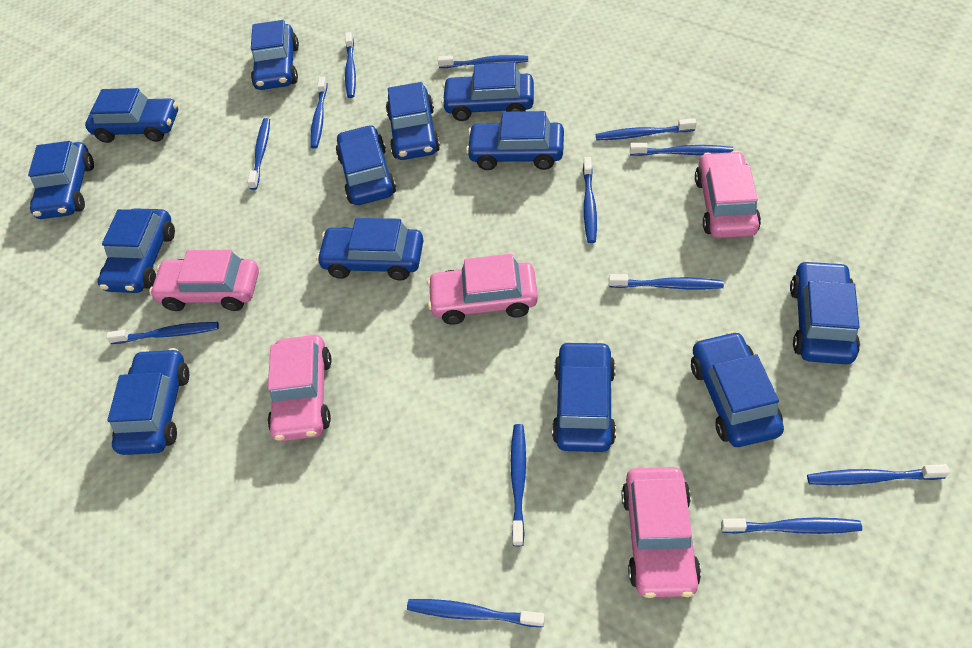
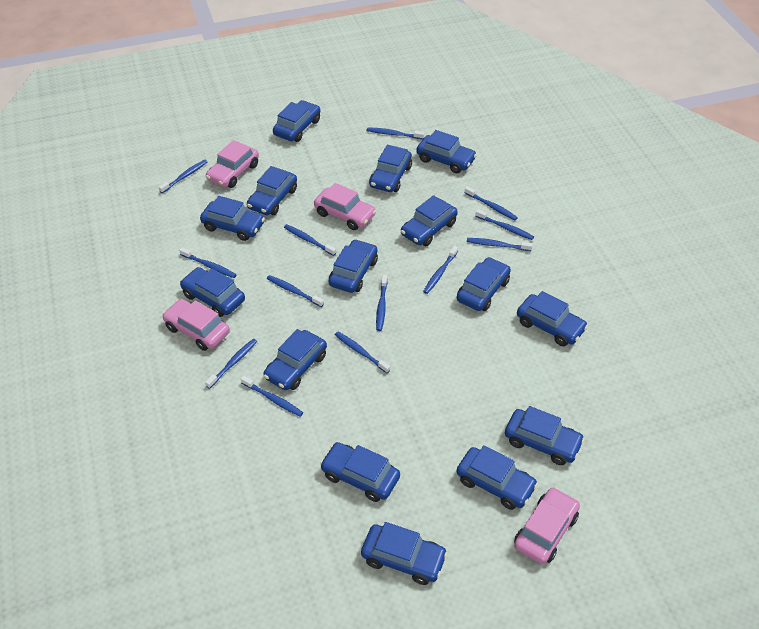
blue car: [28,141,94,219] [85,88,178,143] [98,208,175,293] [107,348,189,455] [251,20,299,90] [316,218,424,280] [336,125,396,205] [386,82,440,160] [441,62,534,121] [466,111,564,170] [552,341,616,452] [691,331,784,447] [790,260,860,364] = 13 -> [180,267,245,317] [200,196,265,241] [247,166,297,215] [263,329,327,390] [273,100,320,142] [320,442,400,502] [329,239,378,293] [361,522,448,585] [369,145,412,192] [401,195,458,246] [416,130,477,173] [456,445,538,510] [457,257,511,311] [505,406,585,465] [517,291,588,346] = 15
pink car: [149,250,259,311] [268,335,332,441] [427,254,538,325] [621,467,701,598] [695,151,761,238] = 5 -> [162,299,230,351] [206,140,259,188] [314,183,376,230] [514,487,580,564] = 4

